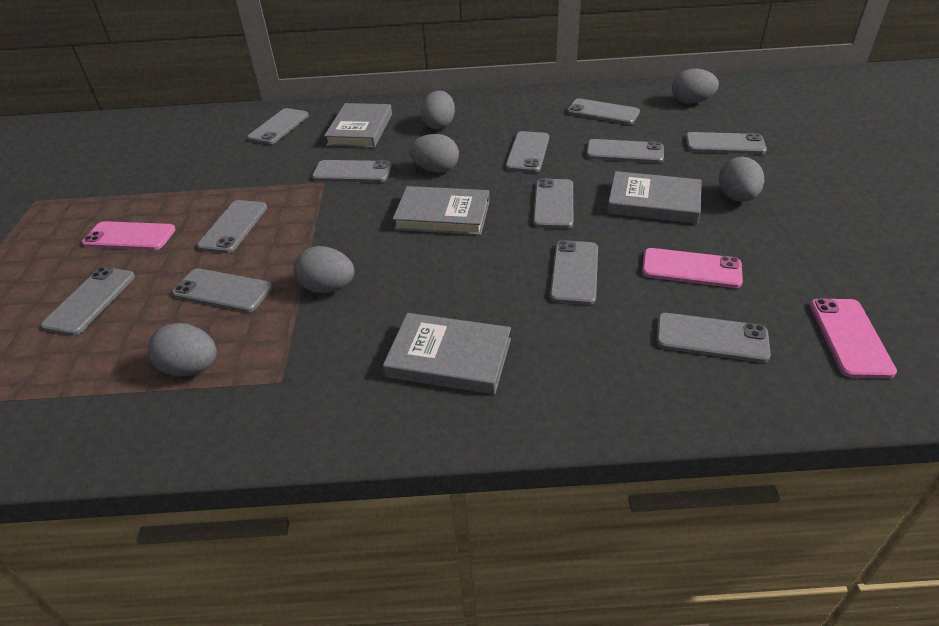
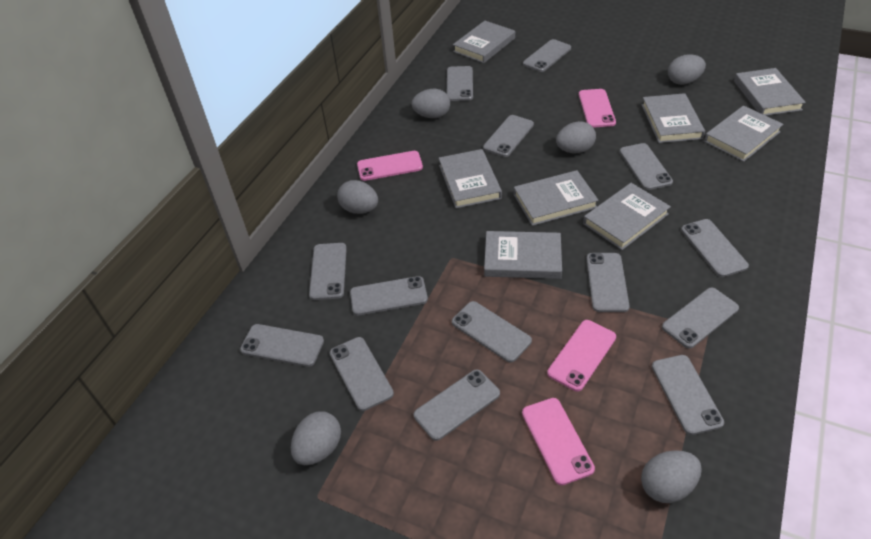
grey book: [324,103,392,148] [383,313,511,395] [393,186,490,235] [607,171,702,224] = 4 -> [439,149,502,208] [453,21,515,63] [484,231,562,279] [513,170,599,226] [583,183,671,250] [642,93,705,143] [704,106,783,162] [734,68,806,116] = 8
grey phone: [41,267,135,335] [172,268,272,312] [197,200,267,253] [247,108,309,144] [312,160,392,182] [505,131,549,172] [533,178,573,228] [550,240,598,305] [567,98,640,125] [586,139,664,163] [656,313,771,363] [685,132,767,154] = 12 -> [240,324,324,367] [309,243,347,300] [330,337,394,411] [350,276,428,315] [414,369,500,441] [447,66,473,101] [452,301,532,362] [483,115,534,157] [523,39,571,72] [586,253,630,312] [620,143,673,190] [652,355,724,435] [662,288,739,348] [681,219,749,277] = 14
pink phone: [82,221,176,250] [642,248,743,288] [810,299,897,378] = 3 -> [357,151,423,181] [522,398,595,485] [547,320,616,391] [579,89,616,128] = 4

